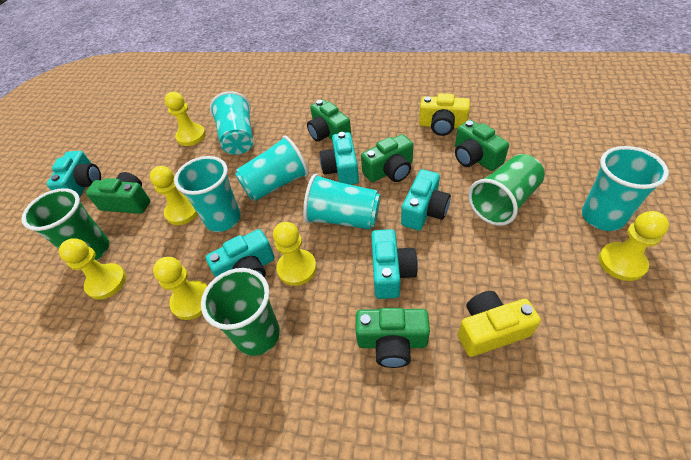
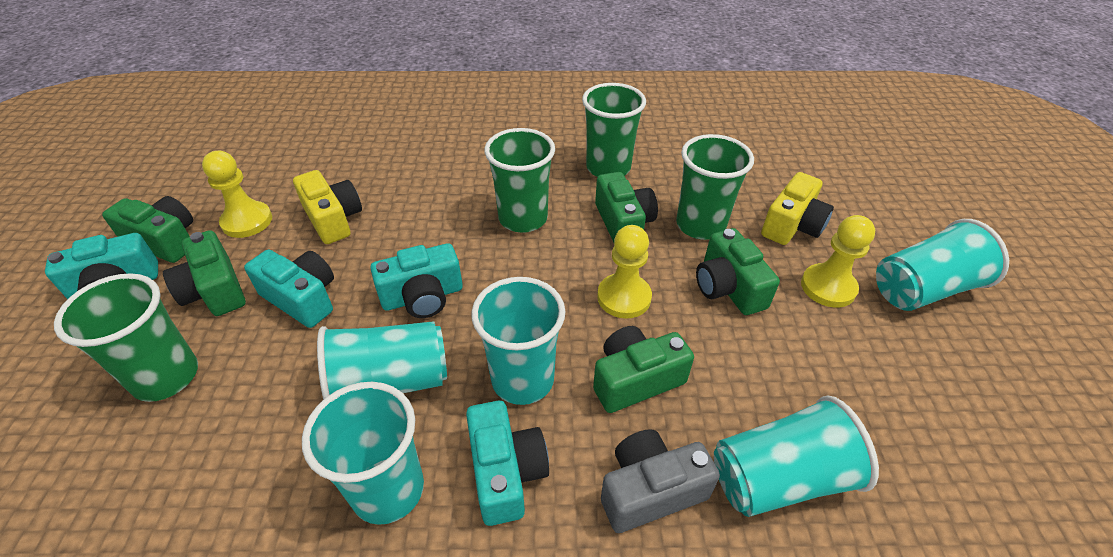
green cup: [22,188,109,260] [201,268,280,356] [468,154,545,226] = 3 -> [54,273,198,402] [484,128,555,233] [582,83,646,177] [676,134,754,240] = 4
grey camera: none = 0 -> [601,429,720,533] = 1
turquoise camera: [47,151,101,198] [206,229,275,278] [320,132,359,185] [371,229,418,299] [401,169,451,230] = 5 -> [45,233,158,299] [244,250,334,328] [370,243,463,318] [466,401,549,526] = 4
yellow pawn: [59,238,126,300] [150,166,198,225] [153,257,207,320] [165,92,206,146] [273,222,317,286] [599,211,669,281] = 6 -> [202,151,272,238] [597,225,652,319] [801,215,875,308] = 3

